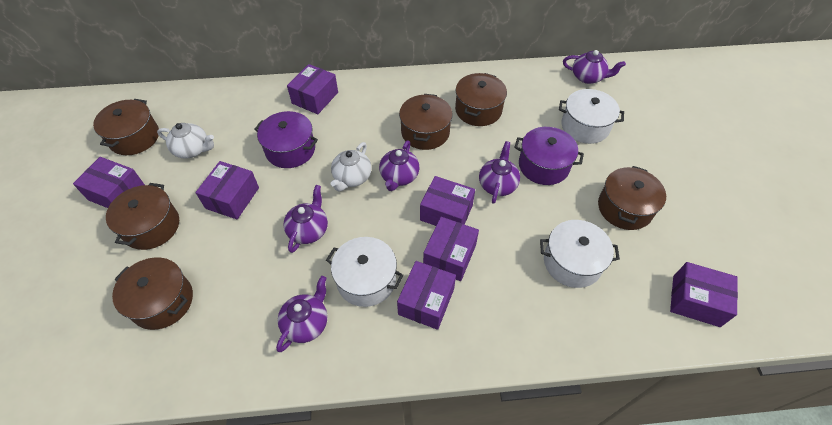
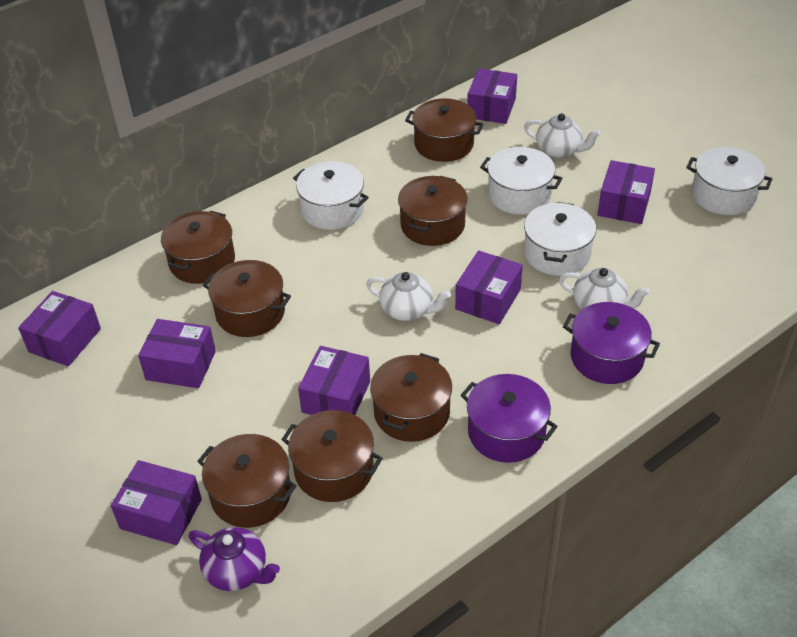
brown pot: [93,99,159,155] [106,183,179,250] [112,257,193,330] [399,94,453,150] [455,73,507,126] [598,166,666,230] = 6 -> [161,210,235,284] [197,434,297,528] [203,260,291,337] [281,410,383,502] [370,353,452,442] [398,176,468,246] [405,98,484,162] = 7
purple teapot: [276,276,327,352] [283,185,328,253] [379,141,419,191] [479,141,520,204] [563,50,626,84] = 5 -> [188,527,280,591] = 1
white pot: [326,237,404,307] [540,220,620,288] [559,89,624,144] = 3 -> [293,161,369,230] [480,147,563,215] [524,202,596,276] [686,147,772,215] = 4
white teapot: [157,123,214,159] [331,142,372,191] = 2 -> [366,272,451,321] [524,113,601,158] [559,268,650,310] = 3

